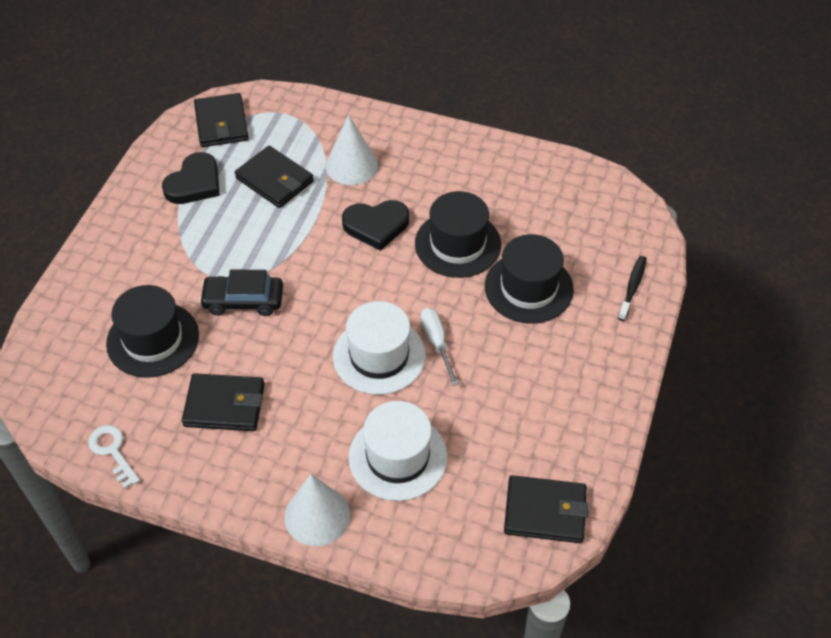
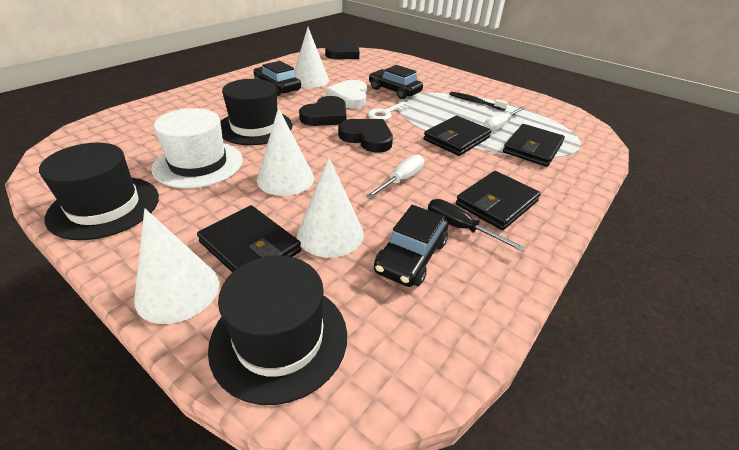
black car: [199,269,283,316] = 1 -> [254,61,301,96] [369,65,423,99] [374,205,448,287] = 3
black heart: [162,152,220,204] [342,200,409,251] = 2 -> [299,96,346,126] [325,41,359,59] [338,119,393,153] = 3
black screwdriver: none = 0 -> [428,199,526,252] = 1
white cone: [285,474,350,546] [326,115,378,185] = 2 -> [134,209,219,324] [257,108,314,196] [294,27,329,88] [297,158,364,258] = 4
white hat: [333,301,426,395] [349,401,447,501] = 2 -> [152,108,243,188] = 1
white heart: none = 0 -> [326,80,367,109] = 1
white screwdriver: [420,308,459,386] = 1 -> [366,154,424,199] [484,107,525,132] = 2

